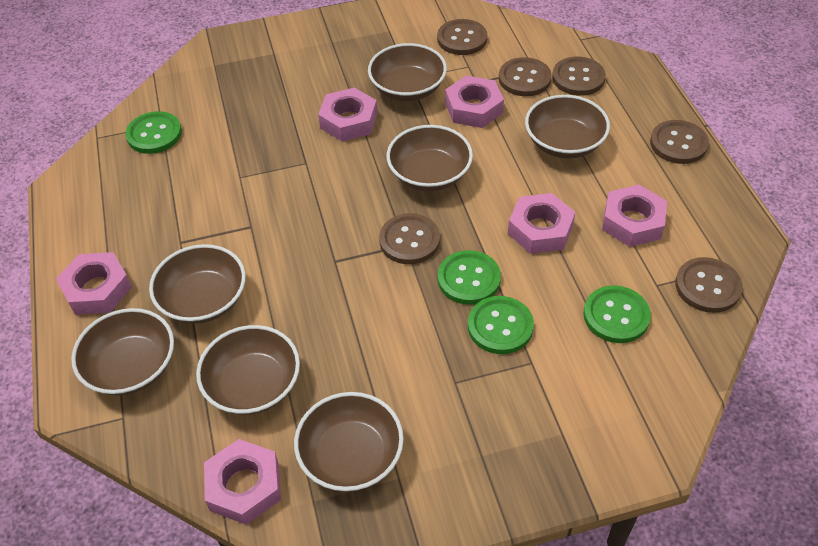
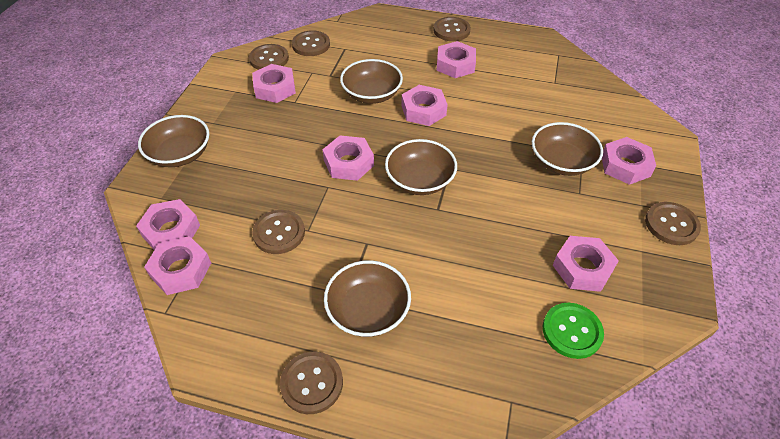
brown bowl: [71,308,174,395] [149,244,246,324] [196,325,300,415] [294,392,404,491] [368,43,447,101] [387,125,473,191] [525,95,610,158] = 7 -> [138,115,209,167] [324,260,411,337] [340,59,403,104] [385,139,457,195] [532,122,603,176] = 5
green button: [125,111,182,154] [438,250,501,305] [468,296,534,354] [583,285,651,343] = 4 -> [543,303,604,359] = 1
pink nut: [56,252,132,315] [204,439,281,525] [318,88,377,141] [445,76,504,128] [508,193,575,254] [602,185,667,247] = 6 -> [136,199,200,250] [144,236,211,295] [252,64,296,103] [322,136,374,181] [401,85,448,126] [437,41,476,78] [553,236,619,292] [602,137,656,185] = 8

